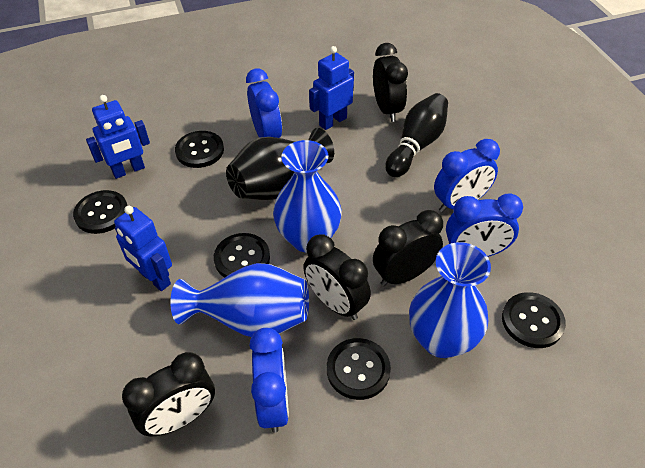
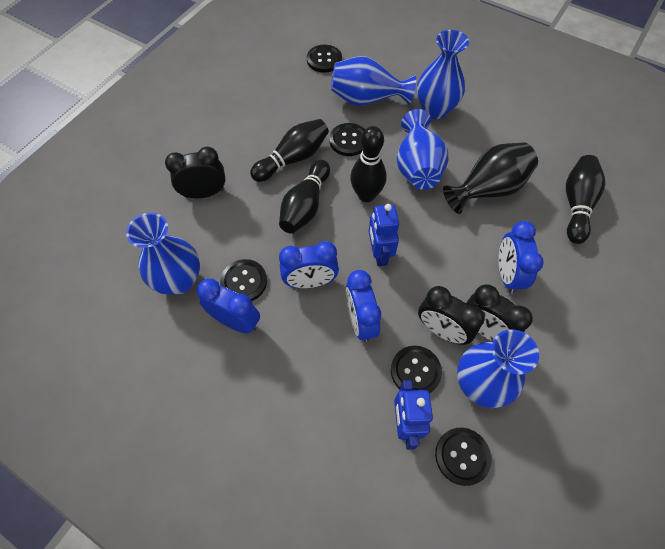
black bowling pin: [385,93,448,177] = 1 -> [250,119,329,182] [279,160,330,233] [350,126,386,202] [566,155,605,244] = 4
black clock: [122,352,215,436] [303,235,371,320] [373,43,408,122] [373,210,443,286] = 4 -> [165,147,225,198] [418,286,485,345] [466,284,533,342] = 3
blue robot: [86,95,150,179] [114,206,172,291] [309,46,354,130] = 3 -> [368,204,399,266] [394,380,433,450] = 2
blue vase: [170,263,309,337] [273,140,342,253] [409,242,491,358] = 3 -> [126,213,200,295] [331,56,416,106] [397,109,448,190] [417,30,469,119] [457,329,539,408] = 5

